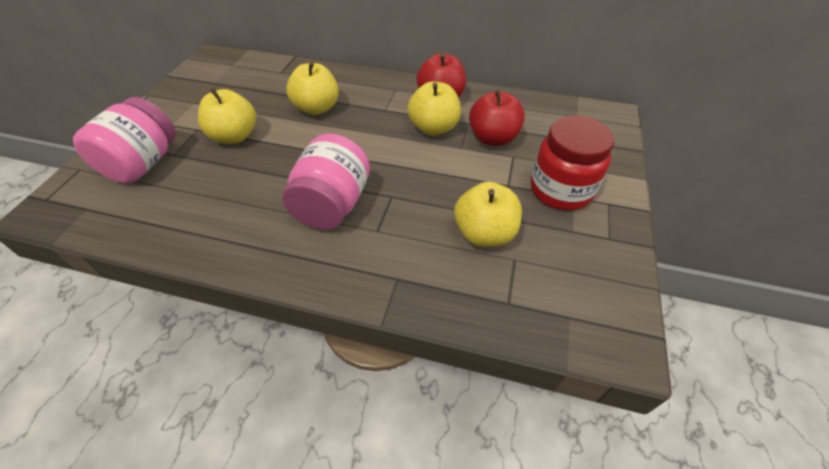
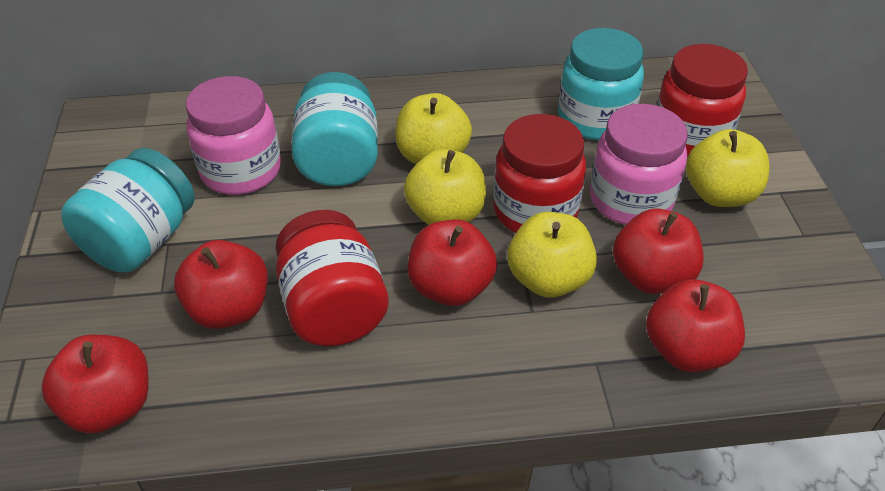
red apple: [417,53,466,98] [469,90,525,146] = 2 -> [41,335,149,434] [174,240,268,329] [408,219,497,306] [613,208,704,294] [646,279,745,372] = 5
red jar: [531,115,614,211] = 1 -> [275,210,389,346] [493,114,586,233] [656,44,748,157] = 3
turquoise jar: none = 0 -> [61,148,195,272] [291,72,378,186] [558,28,644,140] = 3

